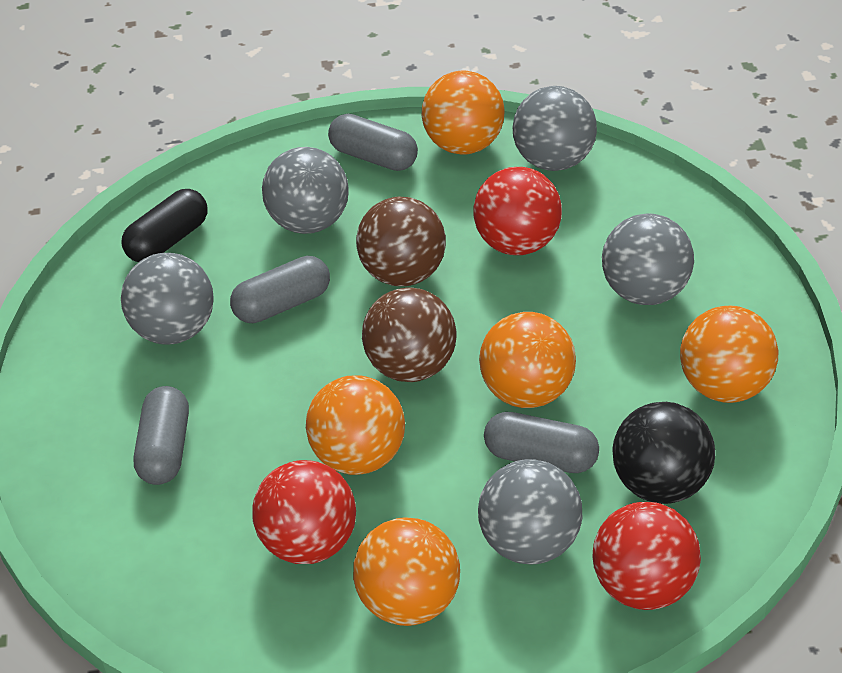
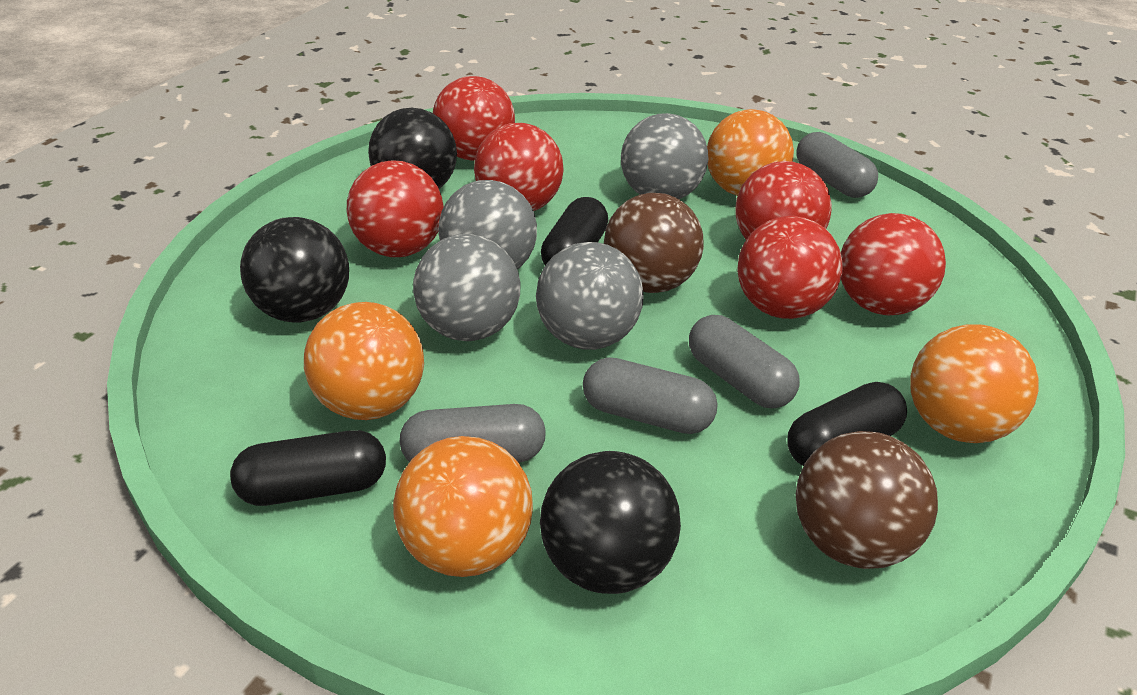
black ball: [612,402,715,504] = 1 -> [240,217,349,323] [368,108,457,189] [540,451,681,594] = 3
black capsule: [122,189,207,262] = 1 -> [230,430,386,506] [541,197,608,265] [787,382,907,466] = 3
grey ball: [121,253,214,344] [262,147,349,234] [478,459,582,564] [513,86,597,171] [602,214,694,305] = 5 -> [413,234,521,341] [438,180,537,269] [536,242,644,350] [621,113,708,199] = 4
orange ball: [306,376,405,475] [353,517,460,626] [422,71,505,155] [479,312,576,408] [680,306,778,403] = 5 -> [304,302,424,420] [393,436,533,577] [707,109,794,196] [910,324,1038,443] = 4
red ball: [252,460,356,564] [473,167,562,255] [593,502,701,610] = 3 -> [347,160,444,257] [433,76,515,161] [474,123,564,211] [735,161,832,240] [737,216,843,319] [841,213,946,315] = 6

